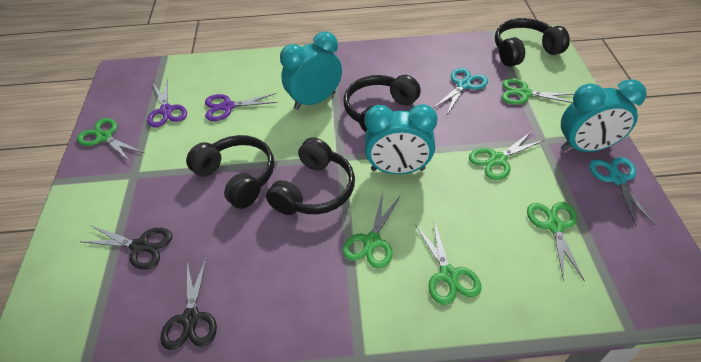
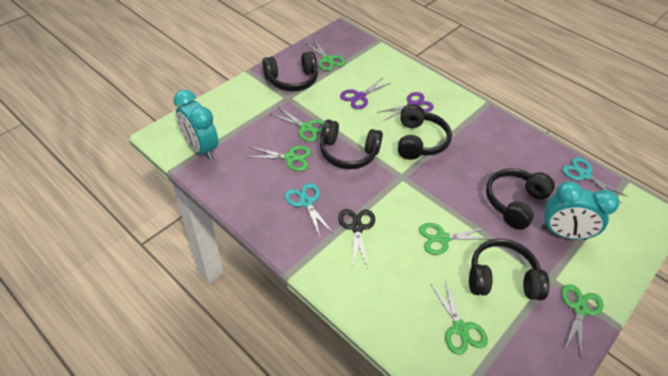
black headphones: [186,135,274,209] [266,138,355,215] [344,75,421,133] [495,18,570,67] = 4 -> [262,51,318,91] [320,119,383,169] [398,104,452,160] [469,239,550,301] [486,168,555,230] = 5
black scissors: [80,225,172,270] [161,257,217,350] = 2 -> [338,209,375,269] = 1
turquoise clock: [280,31,342,110] [365,104,438,174] [561,79,647,152] = 3 -> [174,90,219,160] [541,181,619,240] = 2

